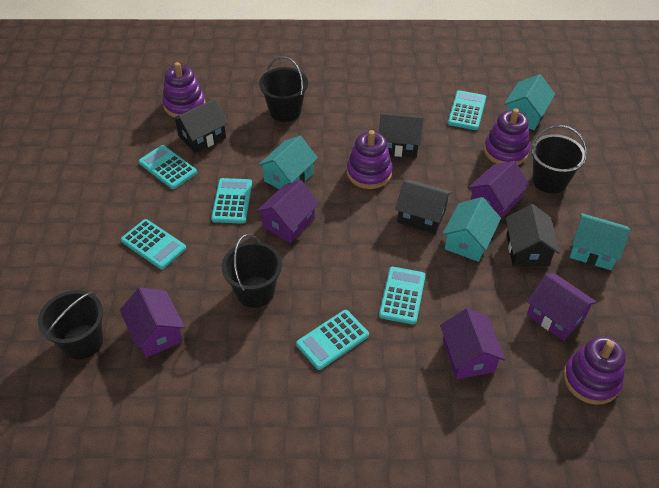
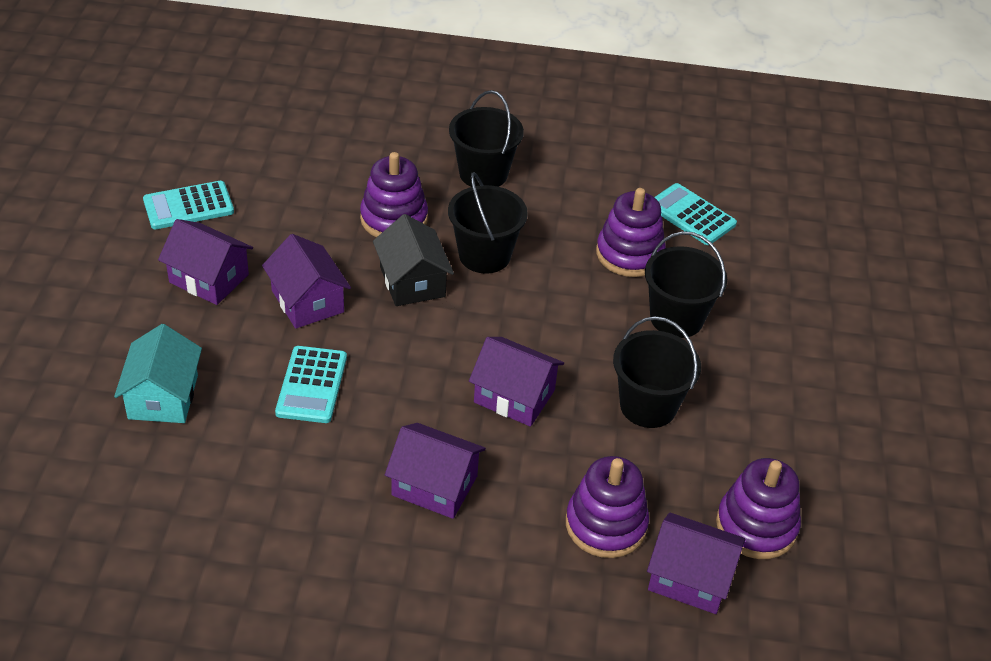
black house: [172,99,228,153] [379,113,423,158] [395,180,452,234] [506,204,560,267] = 4 -> [373,214,454,306] = 1
turquoise calculator: [121,219,186,269] [139,145,197,189] [211,178,252,224] [296,310,369,370] [379,267,426,325] [448,90,486,130] = 6 -> [143,181,234,229] [275,346,347,423] [654,183,737,245] = 3
turquoise house: [258,136,318,189] [442,197,501,262] [504,74,555,130] [570,213,630,270] = 4 -> [114,324,202,423] = 1

